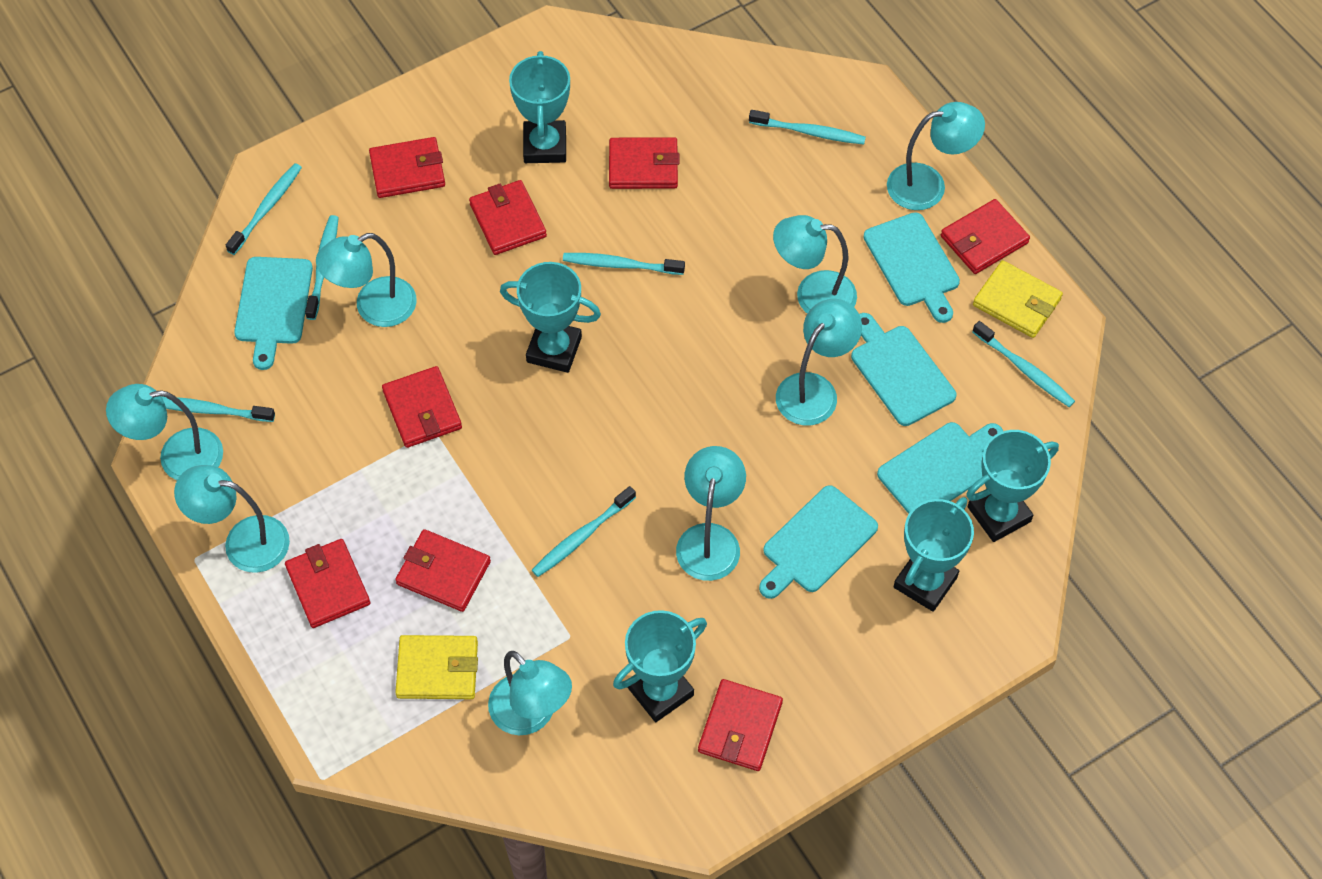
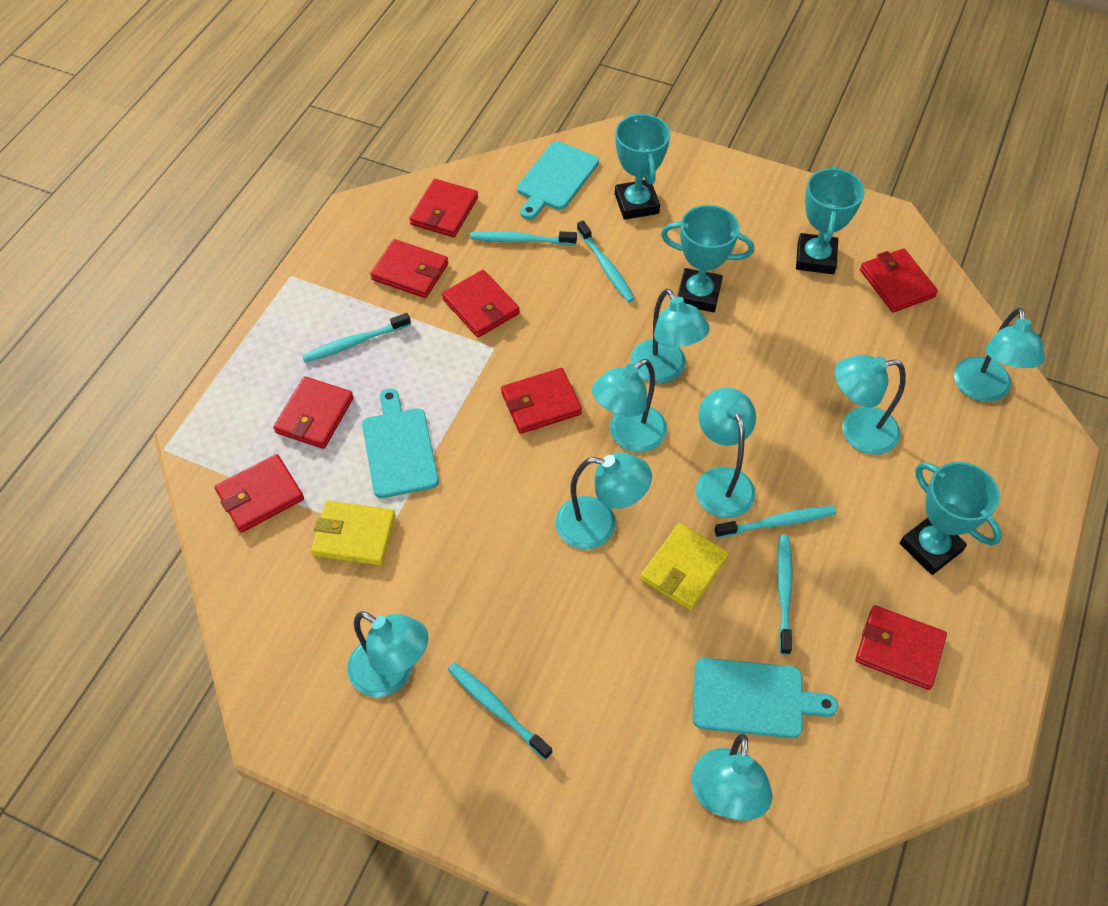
turquoise cutting board: [234,257,313,370] [759,485,878,599] [851,313,956,426] [863,212,960,323] [877,422,1003,514] = 5 -> [362,388,439,498] [517,141,599,220] [693,658,838,738] = 3
turquoise toothbrush: [162,397,275,422] [226,163,302,255] [305,215,339,320] [532,486,636,577] [563,253,685,275] [749,110,866,145] [973,321,1075,407] = 7 -> [302,313,411,363] [448,662,552,760] [470,231,577,245] [577,220,635,303] [715,506,836,538] [777,535,793,655] = 6
turquoise trophy: [500,262,601,373] [509,51,570,163] [613,610,707,722] [893,497,974,612] [966,430,1059,542] = 5 -> [615,113,670,220] [661,205,754,312] [796,166,864,274] [900,462,1002,575] = 4

